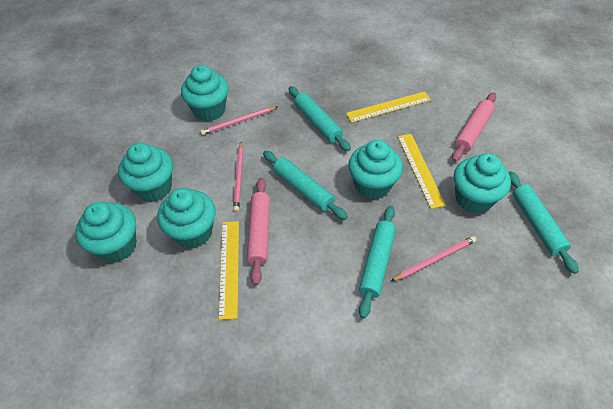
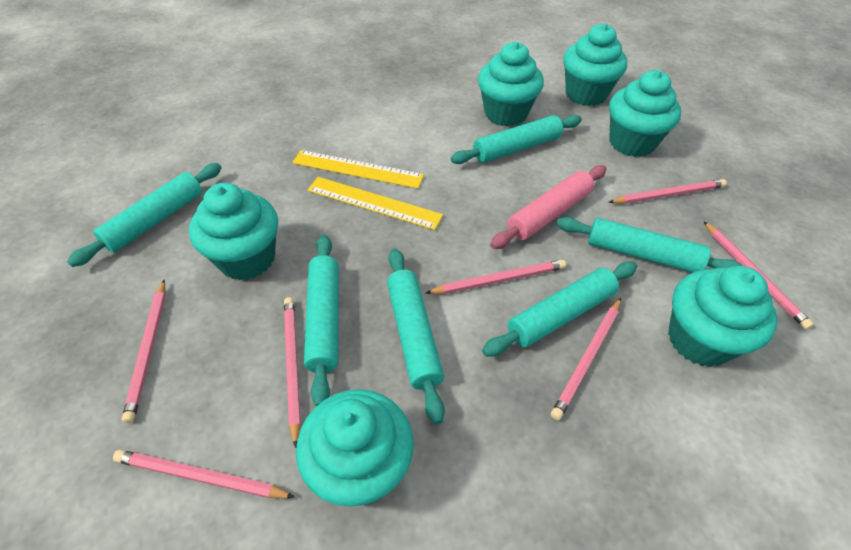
pink pencil: [200,107,277,135] [233,142,243,212] [391,236,476,281] = 3 -> [113,450,295,498] [122,280,166,423] [284,297,301,448] [426,260,566,294] [551,298,621,420] [609,179,727,204] [704,221,814,330] = 7
pink rolling pin: [247,178,270,285] [452,92,496,162] = 2 -> [490,165,607,249] = 1
turquoise rolling pin: [263,151,348,220] [289,86,351,151] [359,206,396,319] [508,171,579,274] = 4 -> [67,163,222,267] [304,235,339,406] [387,248,445,425] [451,115,582,164] [482,261,637,357] [557,217,743,273] = 6
yellow ruler: [219,221,239,320] [346,91,431,123] [398,134,446,209] = 3 -> [292,150,424,189] [307,177,443,230] = 2

